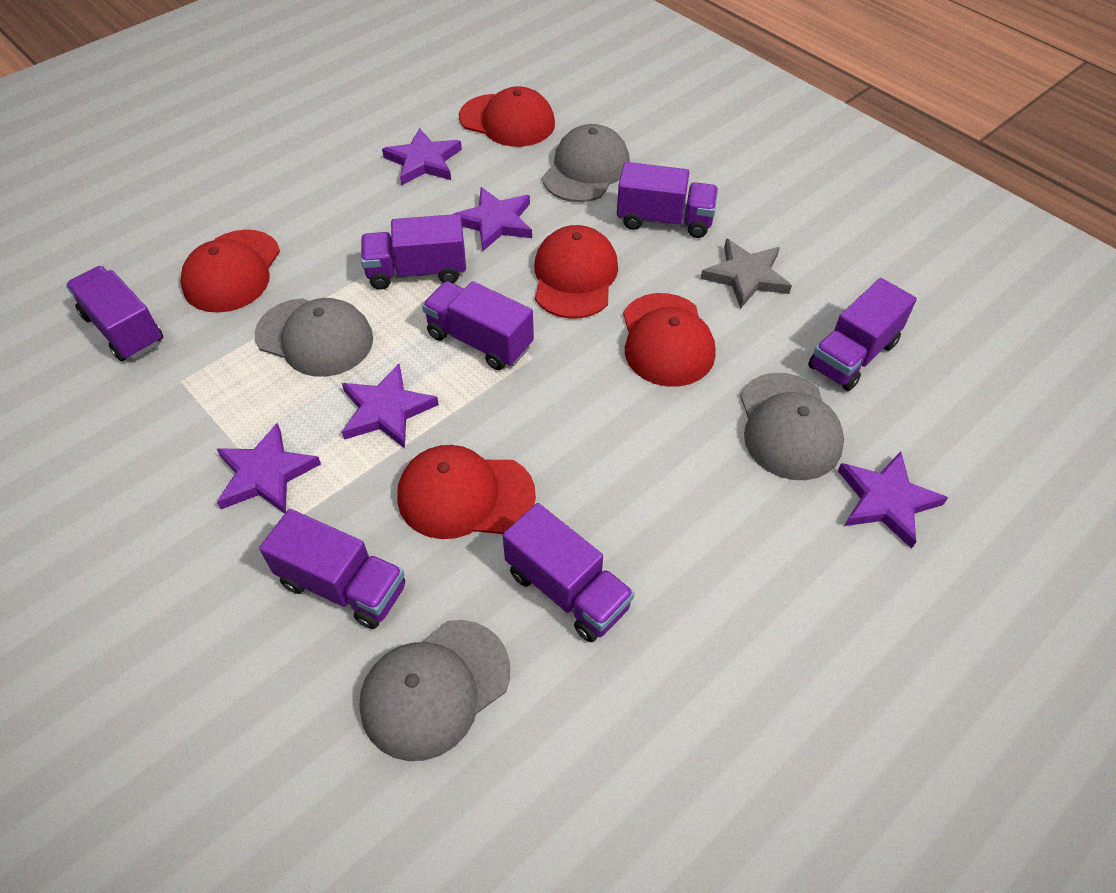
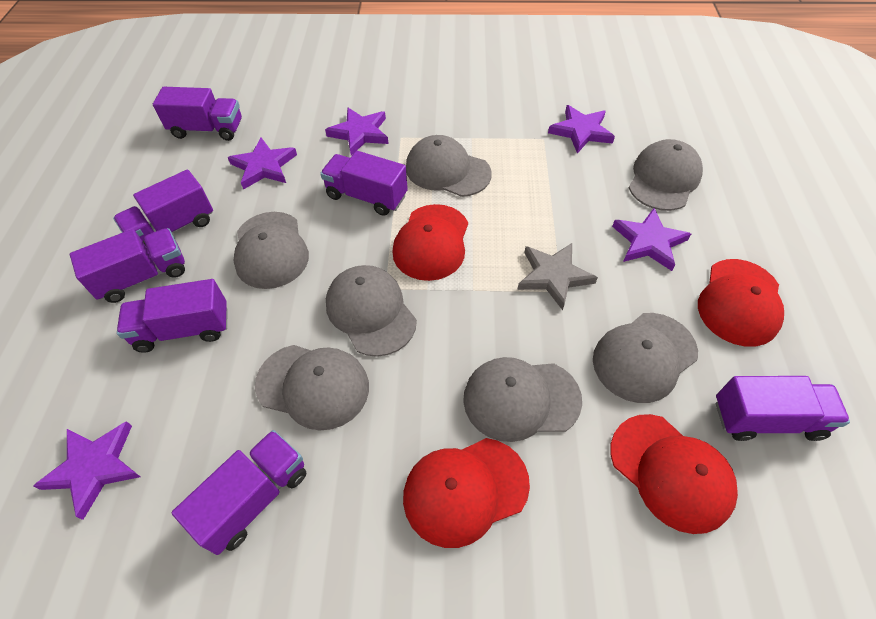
grey cap: [255,298,373,377] [359,620,510,761] [542,124,630,202] [740,373,844,480] = 4 -> [234,212,309,289] [255,345,369,430] [326,265,417,357] [406,135,492,197] [463,357,582,442] [593,313,698,403] [629,139,703,211] = 7
red cap: [180,230,280,313] [397,445,536,539] [459,86,555,147] [534,225,618,319] [623,293,716,387] = 5 -> [393,204,468,281] [403,438,530,548] [610,414,738,534] [698,259,784,346] = 4

